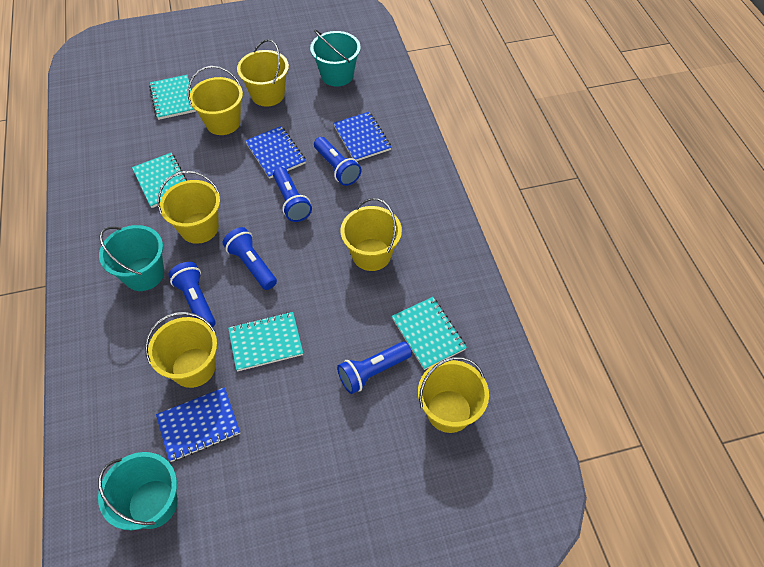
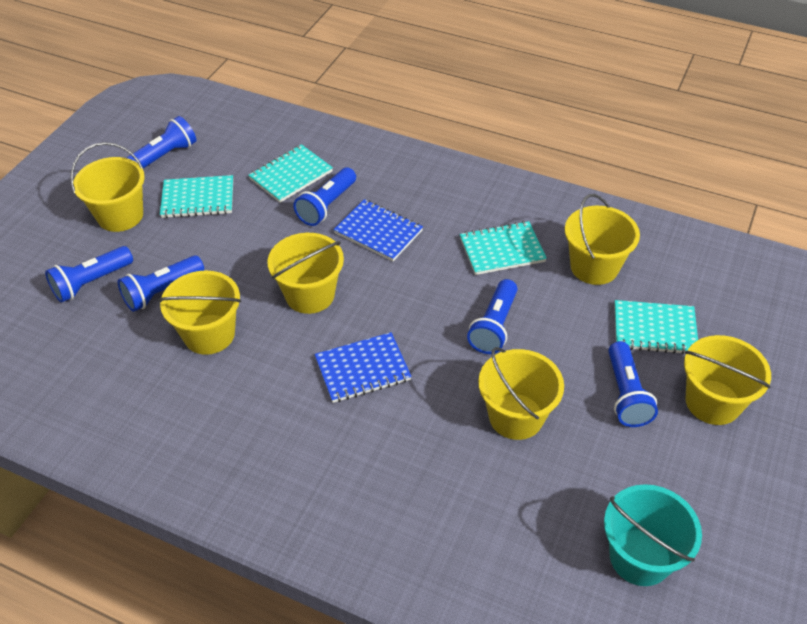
blue flashlight: [169,262,215,327] [223,227,277,290] [273,167,312,222] [314,137,362,186] [337,342,412,394] = 5 -> [45,246,133,303] [118,255,204,312] [127,116,196,168] [293,167,356,226] [467,279,517,354] [608,341,658,427] = 6
blue notebook: [156,387,240,462] [245,126,306,179] [333,112,391,161] = 3 -> [315,332,412,403] [333,199,423,261] = 2
turquoise bucket: [98,452,178,530] [99,225,164,291] [310,29,361,87] = 3 -> [604,484,702,586] = 1

